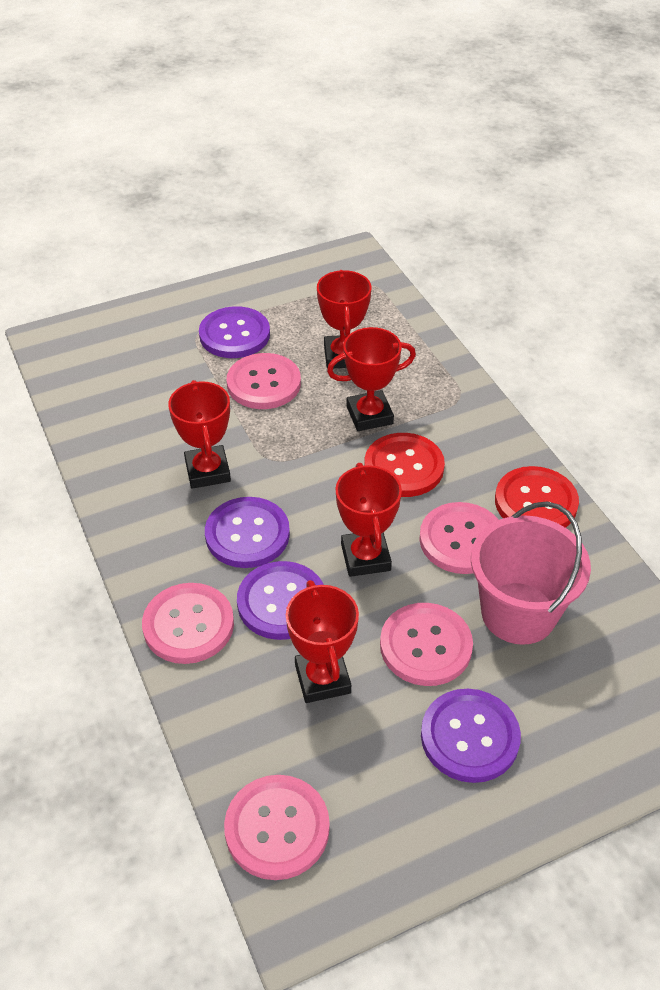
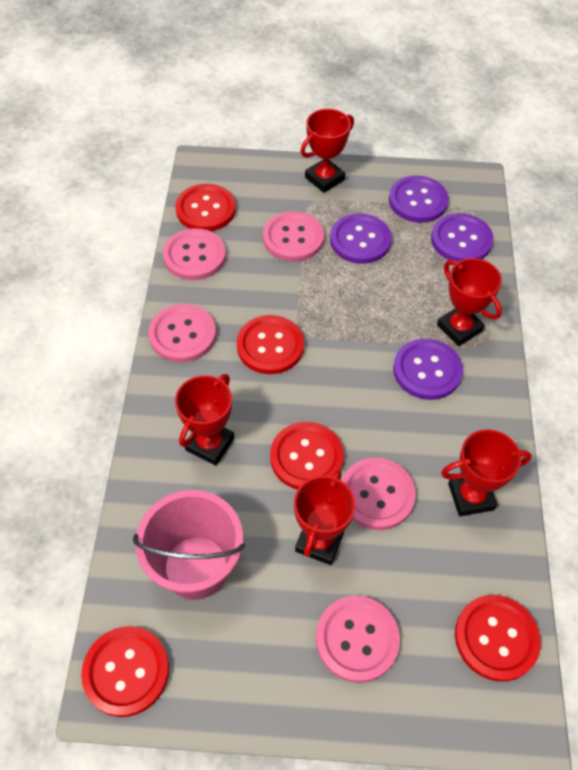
red button: [364,433,445,497] [495,466,579,528] = 2 -> [81,626,169,717] [175,184,236,231] [237,315,304,374] [270,422,344,490] [455,595,541,682] = 5

